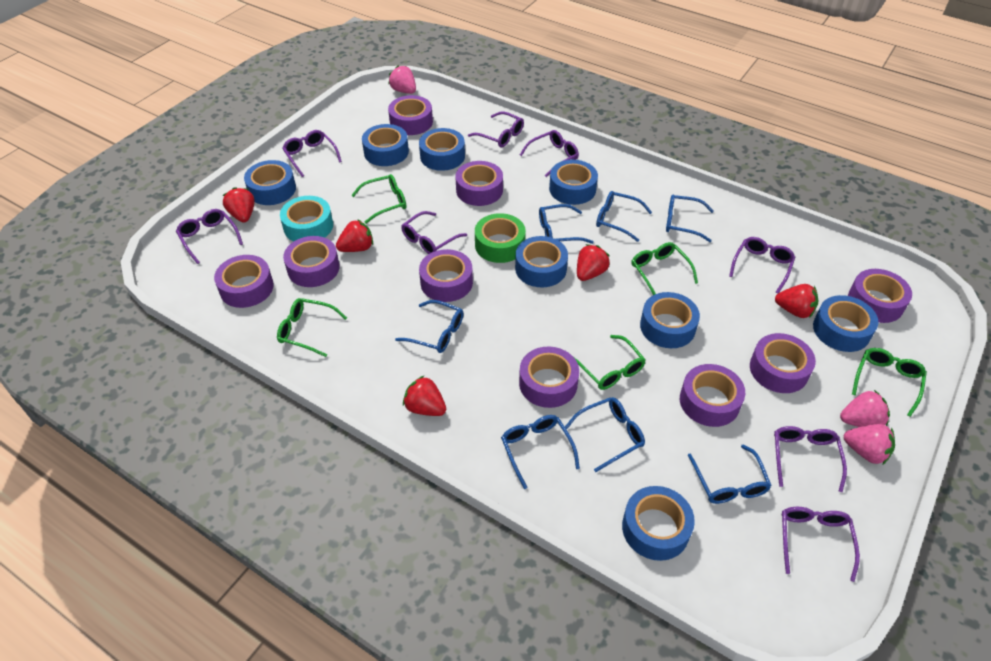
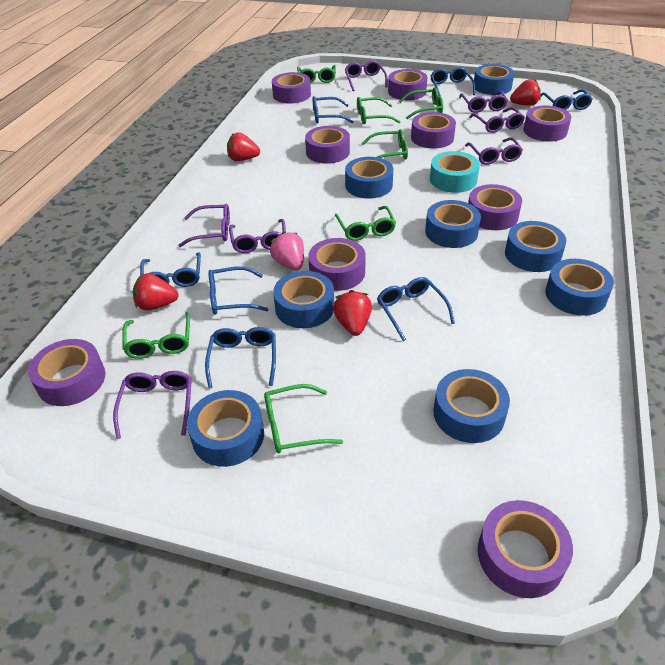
green glasses: [277,298,347,357] [351,174,406,224] [575,335,646,390] [631,242,698,295] [852,348,927,417] = 5 -> [122,312,190,359] [264,384,343,453] [297,65,336,83] [335,206,396,241] [357,97,401,124] [361,129,408,160] [399,87,443,119] = 7
green tape: [475,213,526,263] = 1 -> none = 0
pink strawberry: [388,65,416,94] [840,390,890,427] [844,424,895,465] = 3 -> [270,231,304,270] = 1
purple glasses: [176,209,243,264] [282,130,342,177] [401,211,467,254] [468,111,524,147] [520,130,579,177] [729,237,795,294] [774,426,847,492] [782,507,860,582] = 8 -> [113,371,192,439] [178,203,230,247] [229,219,286,253] [345,61,388,91] [459,91,508,113] [465,137,523,165] [469,107,525,133] = 7
red strawberry: [223,187,254,222] [336,219,373,252] [403,376,446,416] [577,244,610,281] [775,284,819,318] = 5 -> [133,273,179,311] [227,132,260,161] [333,290,372,336] [510,79,541,106] = 4

